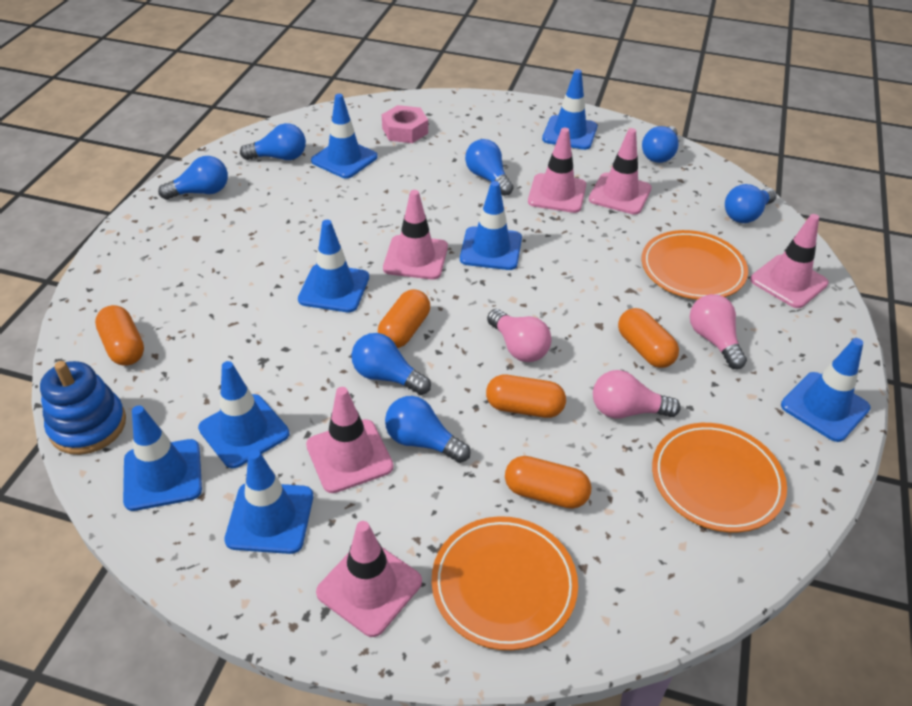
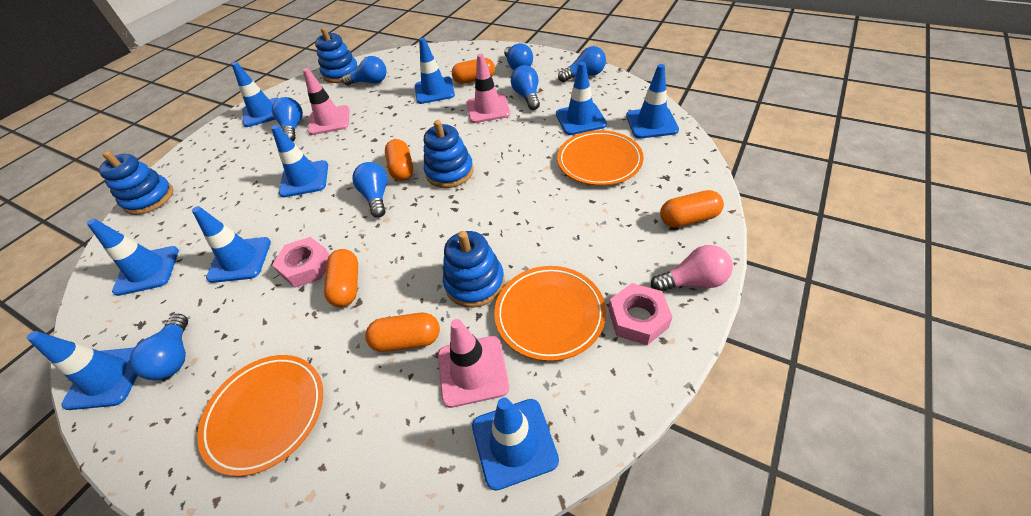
blue stacking toy: [40,361,126,455] = 1 -> [99,151,174,215] [315,27,358,83] [424,120,474,188] [443,231,505,308] = 4
blue traffic cone: [123,405,202,511] [198,361,289,468] [224,449,313,554] [298,220,369,312] [311,94,378,178] [460,181,522,270] [542,69,597,150] [781,338,870,442] = 8 -> [27,331,138,410] [87,219,179,296] [192,206,271,283] [232,62,279,127] [271,125,328,197] [415,38,455,104] [472,398,559,491] [556,62,607,135] [626,64,679,138] = 9
pink light bulb: [487,309,551,362] [593,370,681,419] [690,294,747,369] = 3 -> [651,245,733,292] = 1
pink nut: [382,105,428,143] = 1 -> [272,237,329,288] [609,283,672,345] = 2
pink traffic cone: [306,387,393,493] [316,521,422,637] [383,190,448,279] [528,128,586,213] [589,128,652,215] [750,214,829,308] = 6 -> [303,68,350,135] [438,319,509,408] [466,54,510,123] = 3

